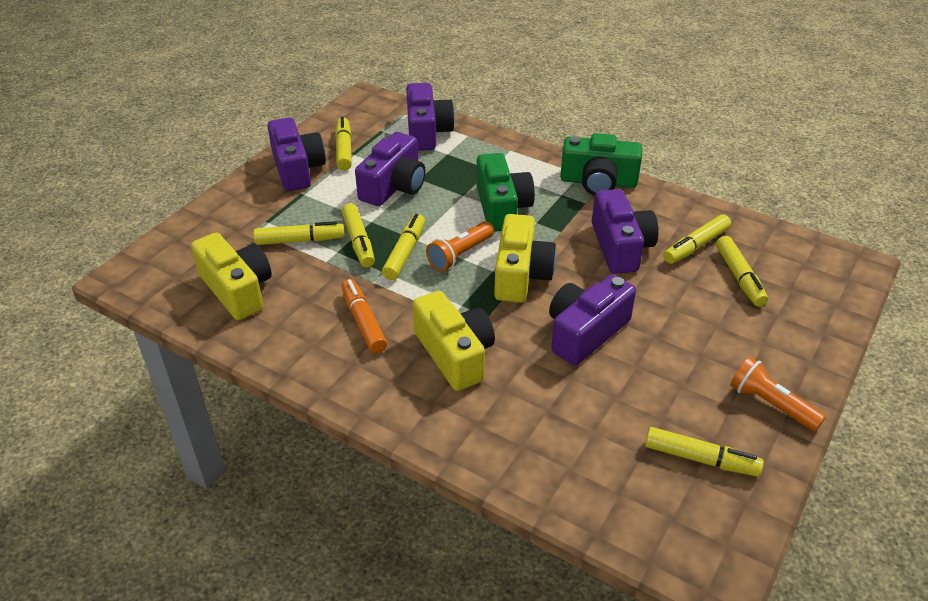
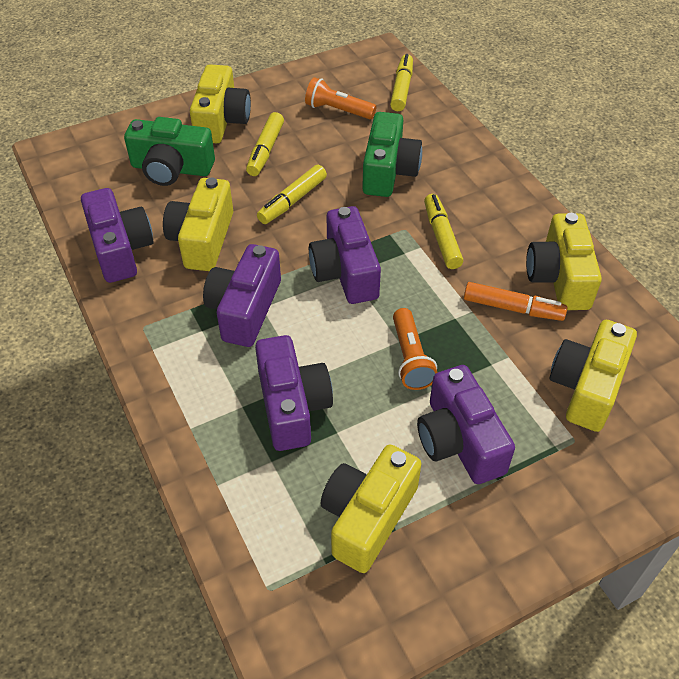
yellow camera: [191,232,272,320] [413,291,495,391] [494,214,556,303] = 3 -> [163,177,233,271] [190,64,251,143] [321,445,421,573] [526,213,602,310] [550,320,637,432] = 5
yellow marker: [254,221,345,245] [335,116,352,170] [342,203,375,267] [382,214,425,280] [645,427,764,477] [663,214,731,264] [716,236,768,307] = 7 -> [246,112,284,176] [257,165,327,224] [390,54,413,111] [424,194,463,269] = 4

